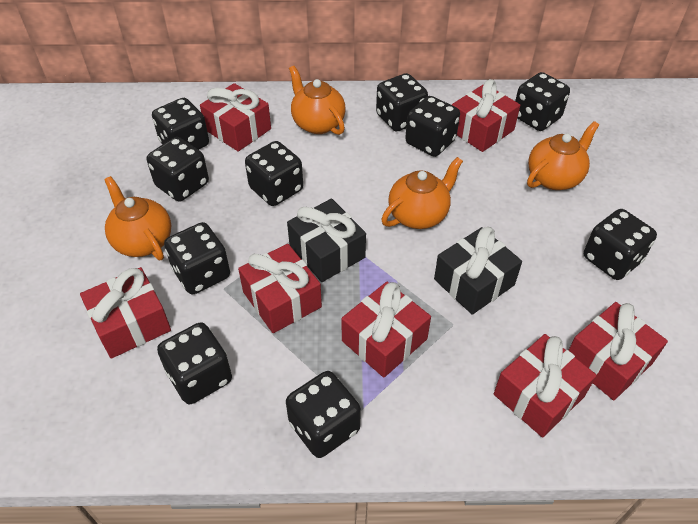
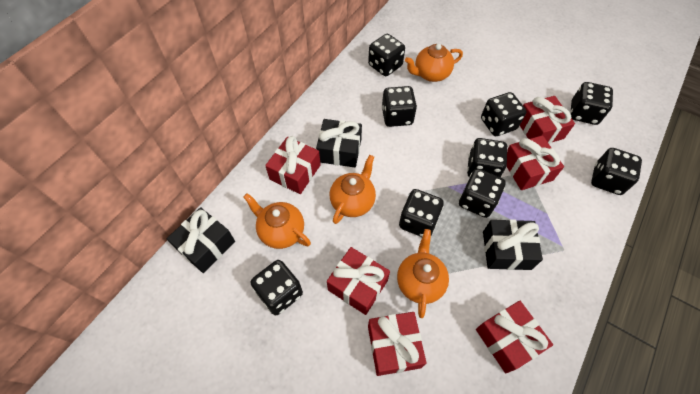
black dice: [147,137,209,202] [152,98,209,150] [157,322,232,404] [164,222,230,294] [245,141,303,206] [286,371,361,458] [376,73,428,132] [405,96,460,157] [515,72,570,131] [584,209,657,280] = 10 -> [251,260,303,315] [368,34,405,76] [382,86,417,127] [399,189,444,237] [459,169,506,218] [467,138,508,177] [481,92,526,136] [570,82,613,125] [591,148,642,195] = 9
black gift: [287,199,366,282] [434,227,522,315] = 2 -> [167,207,235,273] [316,119,362,167] [483,219,543,270] = 3
red gift: [80,267,171,359] [200,83,271,152] [238,244,322,333] [341,282,431,378] [452,79,520,152] [494,334,597,438] [569,302,668,400] = 7 -> [265,136,321,194] [327,247,390,315] [368,312,426,376] [476,301,553,373] [506,135,564,190] [520,96,575,144] = 6

